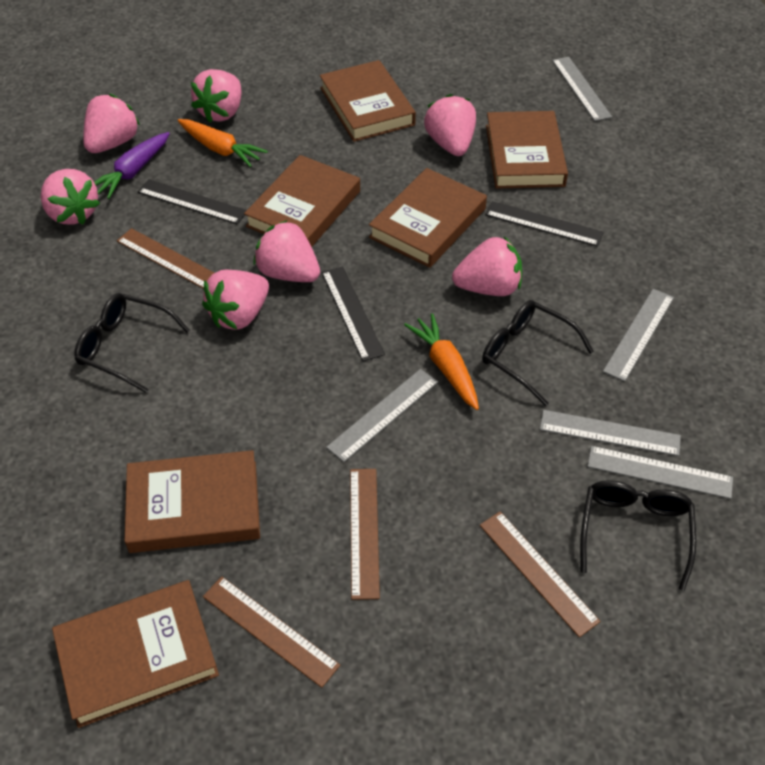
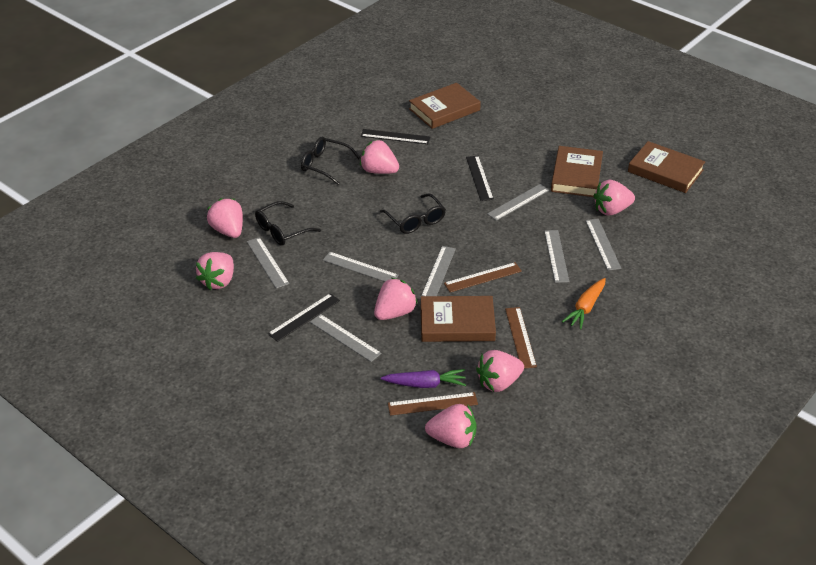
brown book: [52,580,219,728] [125,450,260,553] [244,155,360,247] [320,60,416,142] [369,168,487,268] [486,111,568,189] = 6 -> [409,83,481,129] [421,296,496,342] [551,146,603,197] [628,141,705,193] = 4
brown ruler: [117,228,214,289] [203,577,340,688] [350,469,380,600] [480,511,601,637] = 4 -> [388,392,478,416] [444,262,522,292] [505,307,537,369] = 3
grey ruler: [326,369,438,462] [540,410,681,456] [552,57,612,121] [587,446,733,499] [603,289,674,382] = 5 -> [247,237,289,289] [310,314,382,362] [323,252,399,282] [421,246,456,296] [487,184,549,221] [544,230,569,283] [585,219,621,271] = 7
orange carrot: [178,119,268,167] [404,313,479,410] = 2 -> [562,278,606,330] = 1

